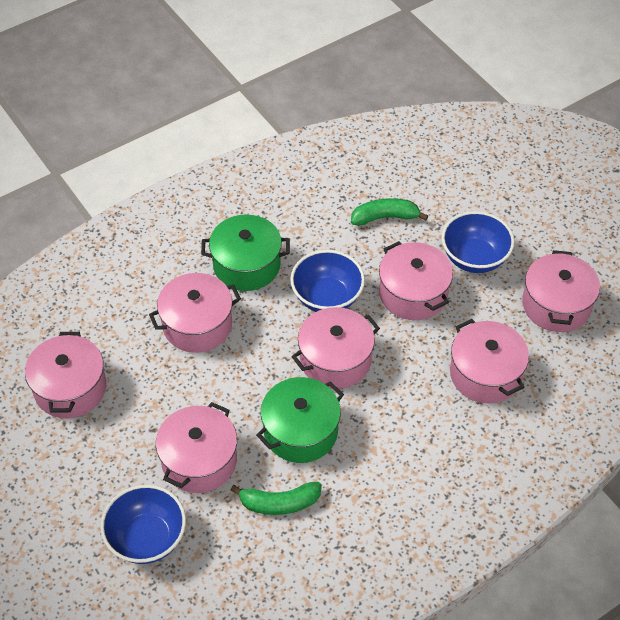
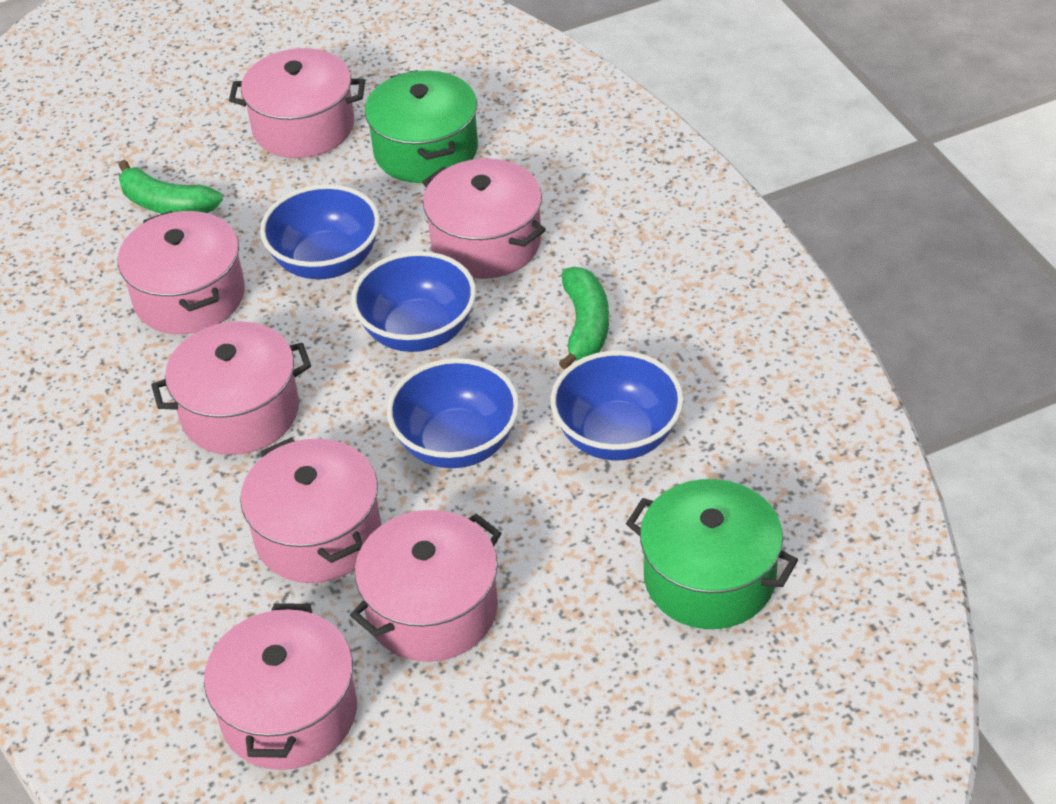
blue bowl: [101,484,186,564] [290,250,365,312] [442,211,514,273] = 3 -> [260,184,380,279] [351,251,476,352] [387,358,519,468] [551,350,684,461] = 4

